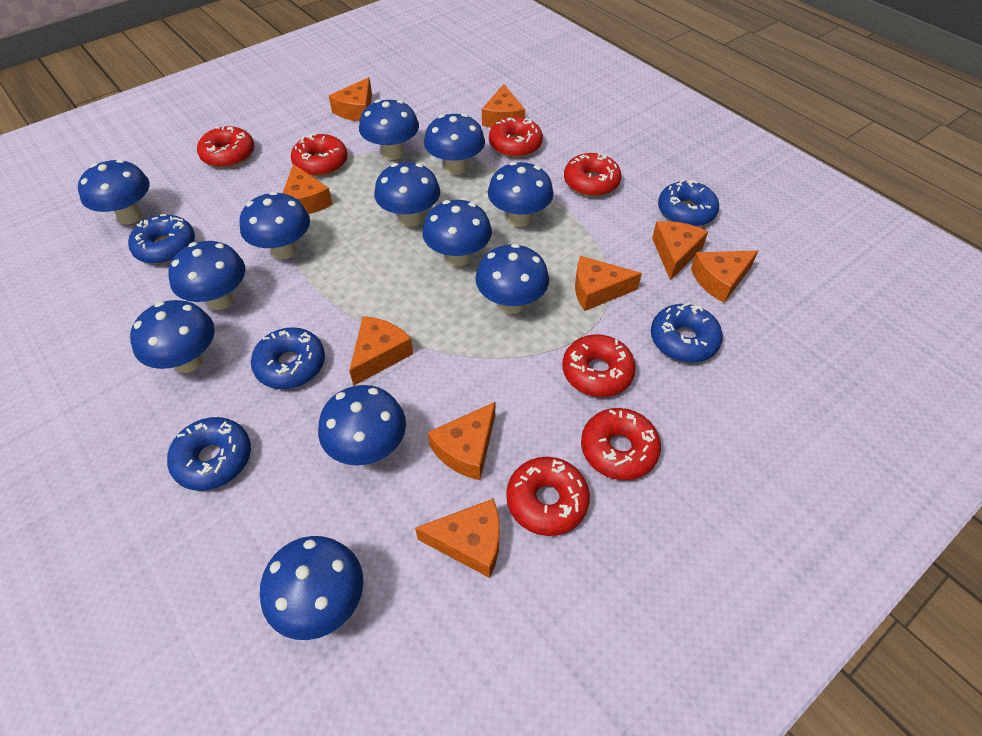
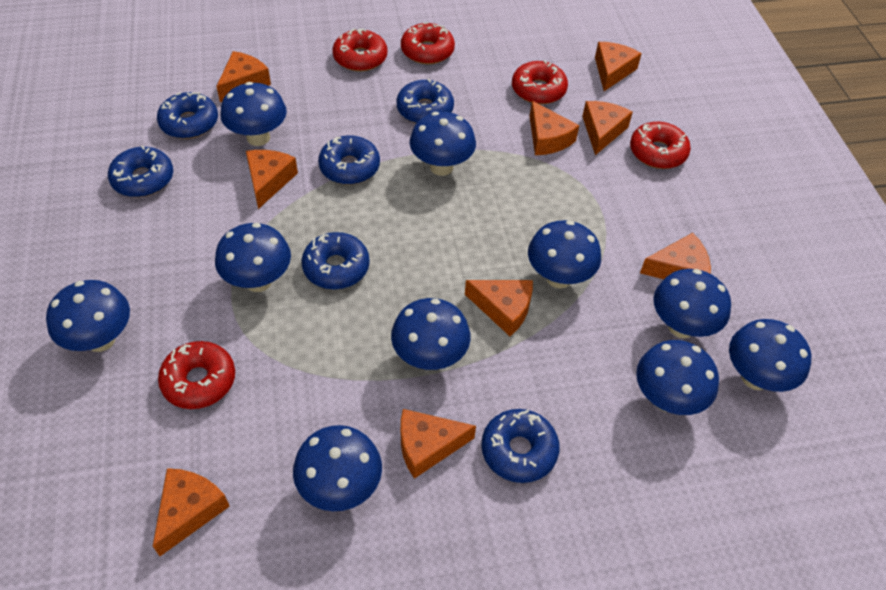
blue donut: [128,214,195,264] [167,417,251,491] [251,327,325,389] [651,302,723,363] [658,179,719,227] = 5 -> [108,145,173,197] [157,92,218,139] [302,232,370,289] [318,135,380,185] [397,79,454,123] [481,409,560,483] = 6
blue mushroom: [78,159,149,224] [130,300,215,373] [168,241,246,310] [239,191,310,259] [260,536,363,640] [318,385,406,465] [359,99,419,160] [374,162,440,227] [422,200,492,267] [424,114,485,175] [475,244,549,314] [488,162,554,227] = 12 -> [46,280,130,352] [215,223,291,292] [220,82,287,146] [293,425,382,511] [391,298,471,370] [410,112,476,176] [528,220,601,289] [636,340,719,415] [653,269,731,338] [729,319,811,392] = 10
red donut: [197,126,254,168] [291,134,348,176] [489,117,543,157] [506,457,590,536] [562,334,636,397] [564,153,622,197] [581,408,661,480] = 7 -> [158,341,235,409] [332,28,387,72] [401,22,455,64] [512,60,568,104] [630,122,691,169] = 5

